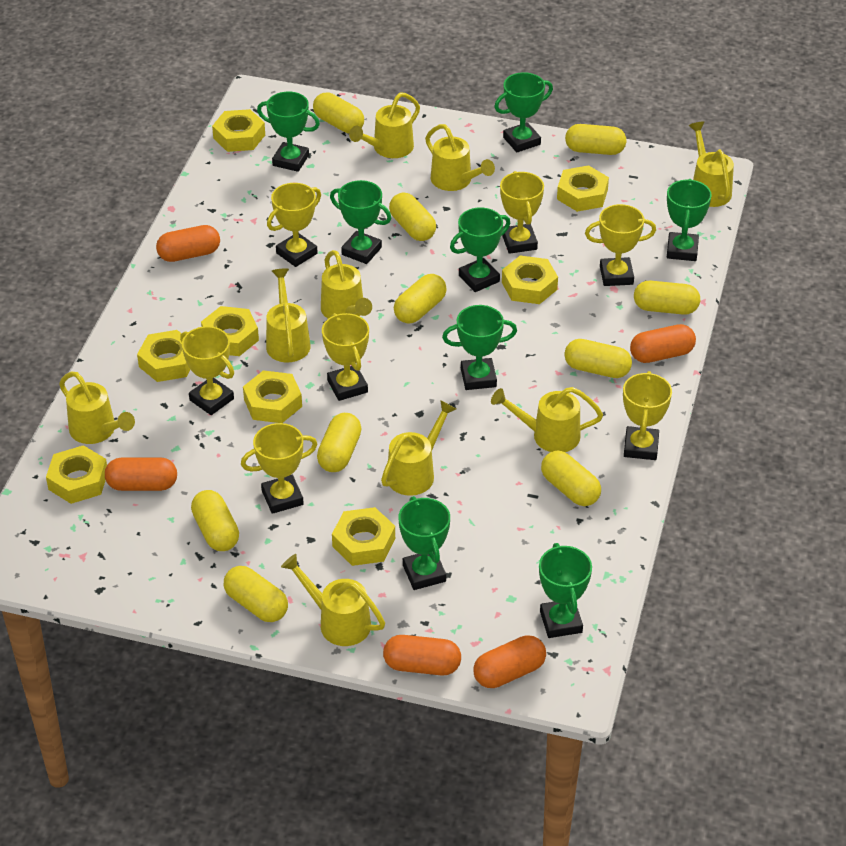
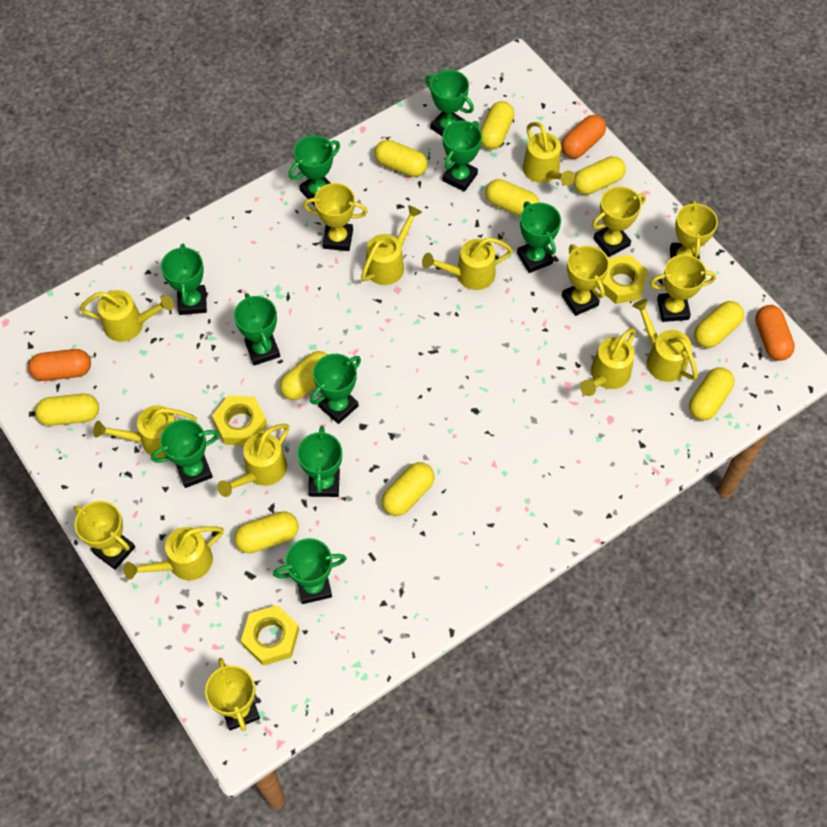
green trophy: [257,92,320,172] [330,180,391,264] [399,496,450,590] [442,305,517,390] [450,207,510,292] [494,72,553,152] [539,543,592,638] [667,179,712,261] = 8 -> [151,419,219,488] [161,244,207,315] [234,293,280,365] [273,538,347,604] [289,135,340,206] [297,426,342,497] [310,354,361,424] [425,70,474,137] [443,121,482,192] [517,201,561,273] = 10
orange capsule: [105,457,177,491] [156,225,220,262] [383,635,461,676] [473,635,546,688] [630,324,696,363] = 5 -> [28,349,91,381] [561,115,606,159] [755,305,795,361] = 3
yellow nut: [46,445,107,504] [137,330,191,382] [201,306,259,356] [212,109,265,152] [243,370,302,423] [332,507,395,566] [502,255,558,304] [557,165,609,212] = 8 -> [212,396,268,446] [241,605,299,666] [597,255,648,304] = 3

